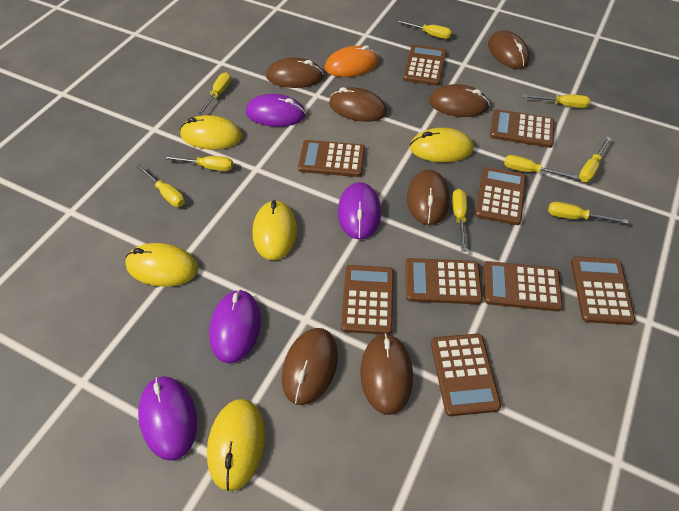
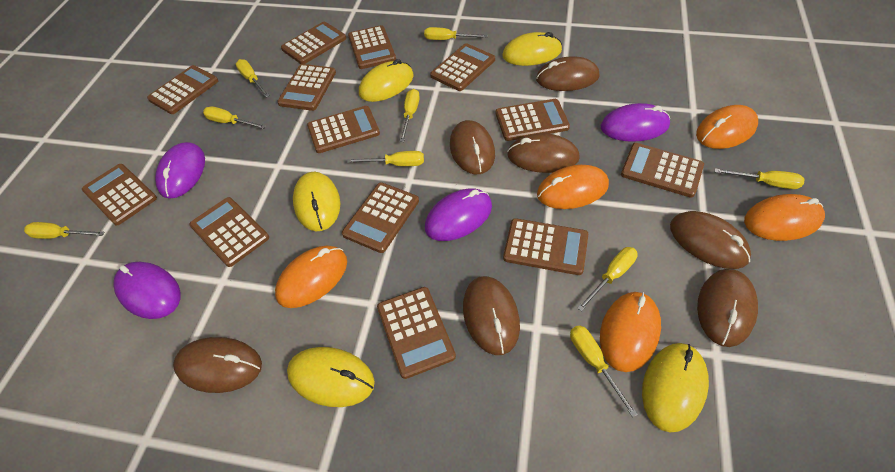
brown calculator: [298,140,365,177] [341,265,394,335] [403,45,446,86] [405,258,483,304] [431,333,501,416] [475,167,526,225] [484,261,563,312] [490,109,554,148] [571,256,635,325] = 9 -> [82,164,157,225] [147,65,218,114] [189,197,269,267] [277,64,336,111] [281,22,346,64] [307,106,380,153] [342,182,419,253] [348,25,396,69] [377,287,456,379] [430,43,495,91] [496,99,570,141] [503,218,588,275] [621,143,704,198] = 13
orange mouse: [325,45,379,77] = 1 -> [275,246,347,308] [537,165,609,209] [600,292,661,372] [696,105,758,149] [744,194,825,241] = 5

